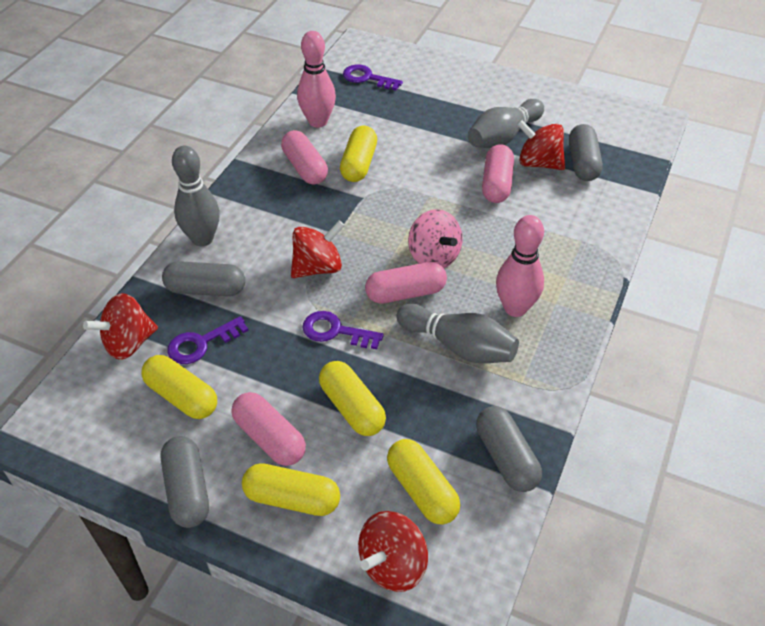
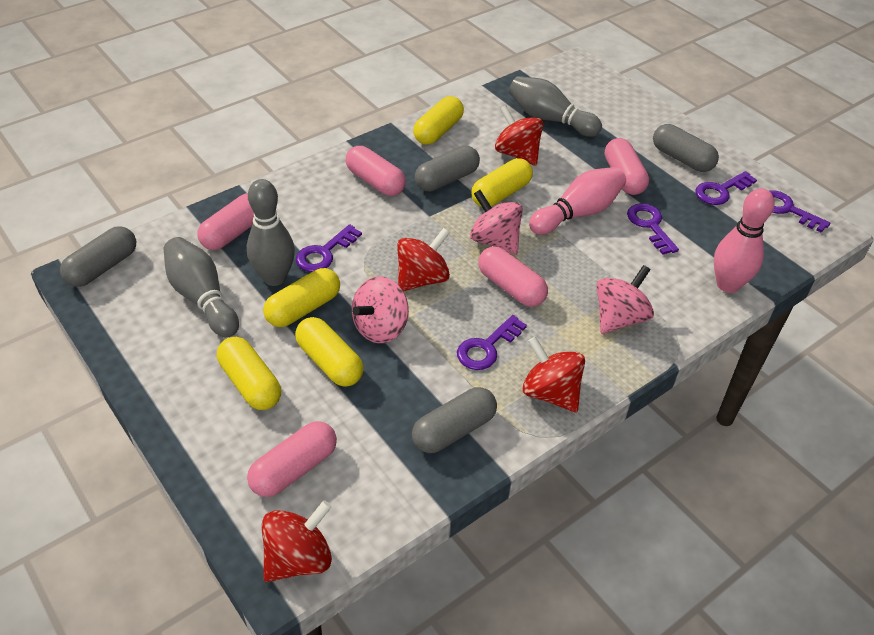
pink capsule: [231,392,306,466] [281,130,328,185] [365,262,447,304] [482,144,514,203] = 4 -> [197,193,254,250] [247,421,337,497] [346,146,406,196] [478,246,548,307] [605,138,649,195] = 5
pink spinning top: [408,209,462,268] = 1 -> [352,276,409,343] [470,190,523,255] [596,265,654,334] = 3
purple key: [167,316,249,364] [302,311,384,349] [343,65,403,90] = 3 -> [296,224,362,272] [457,315,527,370] [627,203,679,255] [696,171,757,205] [769,190,830,233] = 5

